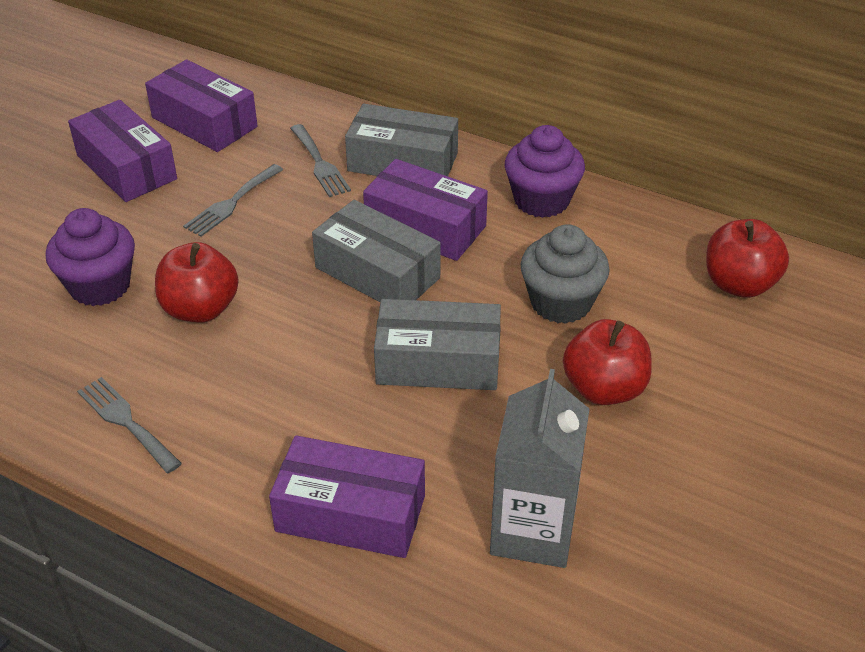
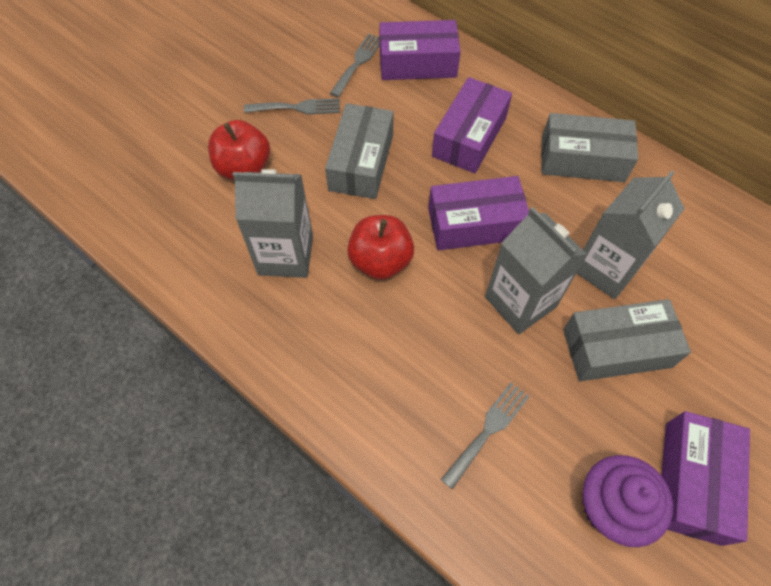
grey carton: [490,369,589,568] = 1 -> [233,169,313,278] [485,207,588,334] [576,170,685,299] = 3
grey cupcake: [521,224,610,324] = 1 -> none = 0
purple cupcake: [46,208,135,306] [505,125,585,218] = 2 -> [583,455,673,547] = 1
red apple: [155,242,239,322] [563,319,652,405] [706,219,789,298] = 3 -> [208,120,270,180] [347,215,414,280] = 2

